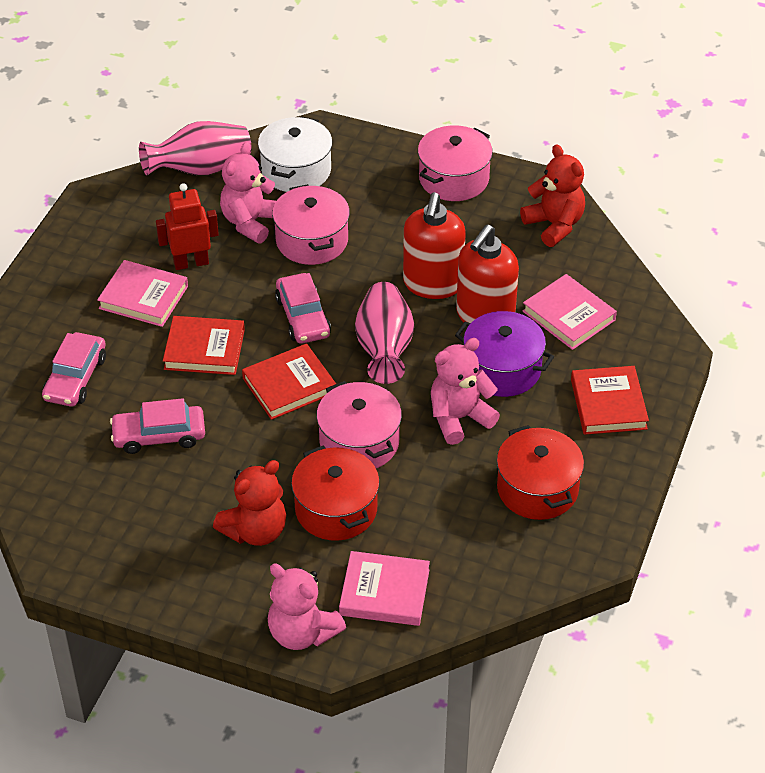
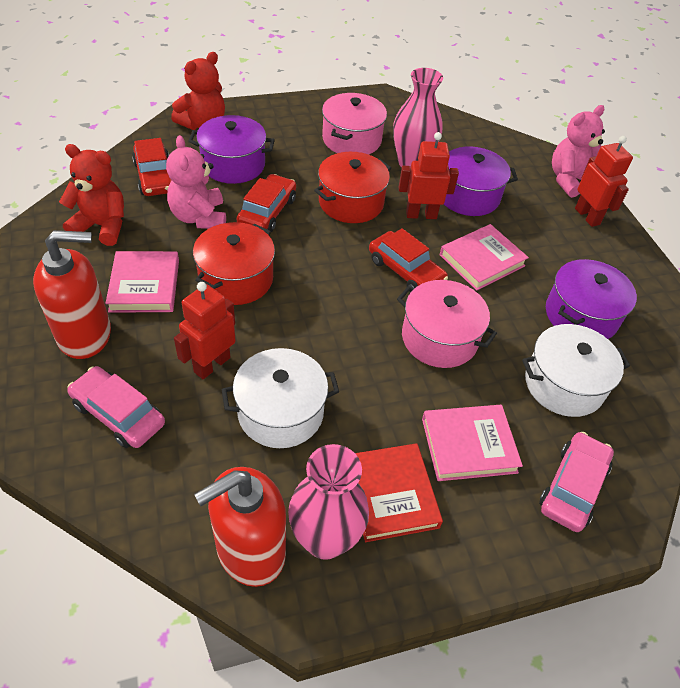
pink car: [42,332,106,407] [110,398,205,454] [275,273,331,344] = 3 -> [68,366,165,448] [539,432,614,532] = 2
pink pot: [272,184,350,265] [316,381,402,468] [418,125,493,201] = 3 -> [322,93,387,155] [397,280,497,368] = 2
pink teddy bear: [220,142,276,243] [268,564,346,650] [431,338,500,445] = 3 -> [166,135,226,229] [552,105,605,198] = 2
purple pot: [455,311,554,397] = 1 -> [188,115,275,184] [444,146,518,216] [546,259,637,339] = 3
red book: [163,316,245,375] [242,343,336,420] [571,366,649,435] = 3 -> [355,443,443,542] = 1
red car: none = 0 -> [132,138,172,196] [237,174,296,232] [369,228,448,293] = 3
red robot: [156,183,219,270] = 1 -> [174,282,236,379] [399,132,459,219] [575,136,633,227] = 3
white pot: [258,116,332,192] = 1 -> [222,348,339,448] [522,324,630,417] = 2

